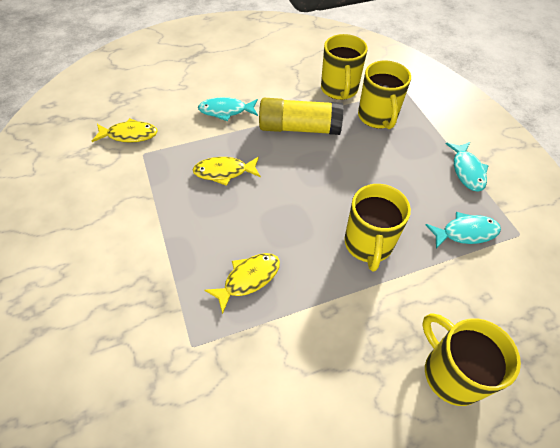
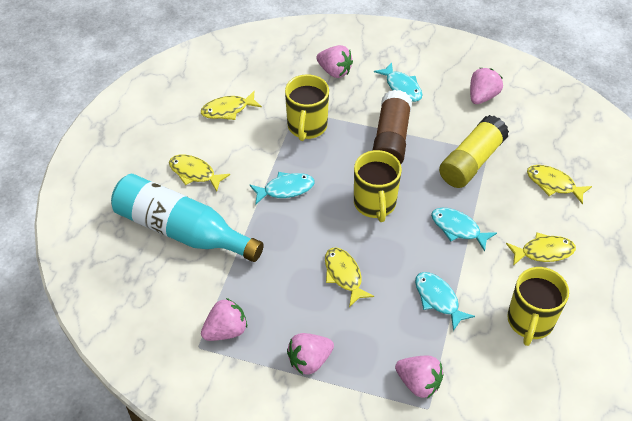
brown glue stick: none = 0 -> [372,90,412,164] = 1
pink strawberry: none = 0 -> [201,298,247,341] [287,333,334,375] [316,45,353,78] [395,356,444,398] [470,68,503,104] = 5
turquoise bottle: none = 0 -> [111,174,264,262] = 1
turquoise fish: [198,97,258,121] [425,212,501,249] [446,142,489,192] = 3 -> [249,172,315,205] [374,62,423,102] [415,272,475,331] [431,208,497,252] = 4
yellow fish: [92,118,158,143] [193,157,261,186] [204,253,280,314] = 3 -> [169,155,230,192] [201,91,262,120] [325,247,374,307] [506,232,576,266] [527,165,592,205] = 5
yellow mug: [321,34,368,100] [344,184,411,272] [358,60,411,129] [422,313,521,406] = 4 -> [285,74,329,141] [354,150,402,222] [507,267,569,346] = 3

